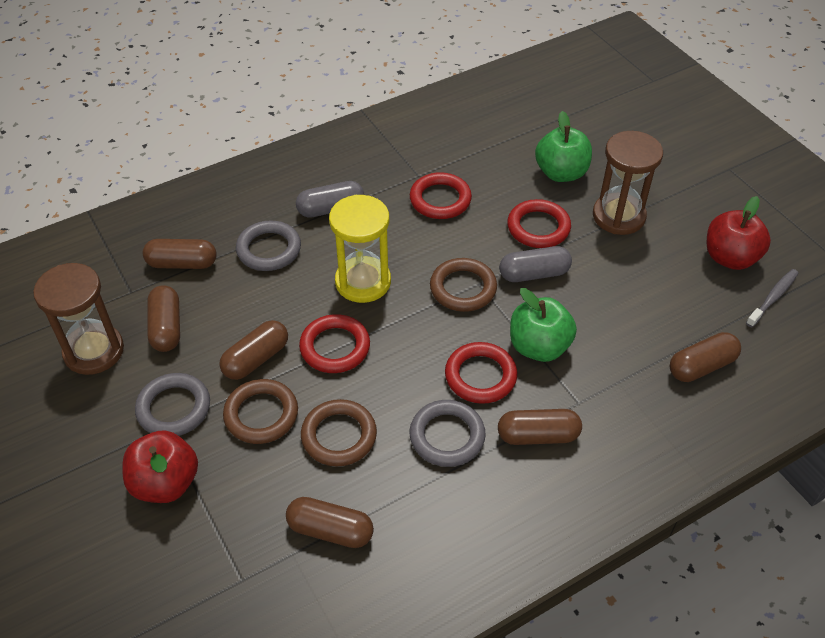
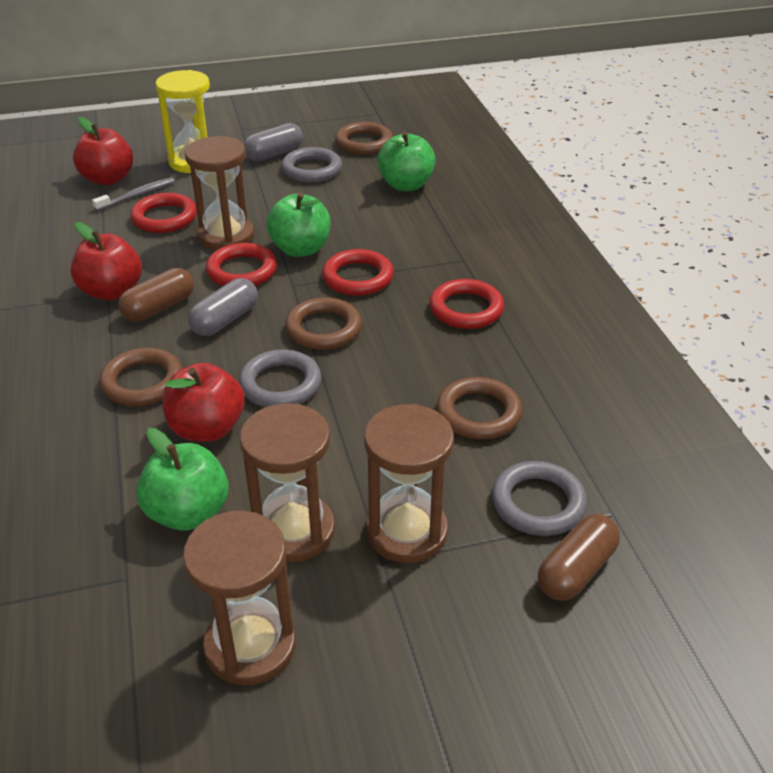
brown capsule: [143,239,217,269] [147,285,180,352] [219,320,288,380] [286,497,374,548] [498,409,582,445] [670,332,741,382] = 6 -> [118,268,194,322] [538,514,620,601] = 2
brown hourglass: [33,263,124,375] [593,131,663,235] = 2 -> [183,511,296,685] [185,136,254,250] [240,403,335,562] [364,404,454,563] = 4
brown ring: [223,379,298,444] [301,399,377,467] [430,258,497,312] = 3 -> [99,348,183,406] [285,297,362,350] [335,122,393,155] [437,377,522,439] = 4
green apple: [510,288,577,362] [535,111,592,182] = 2 -> [136,428,229,530] [266,192,330,257] [377,131,436,191] = 3
red apple: [122,431,198,503] [707,196,771,270] = 2 -> [71,222,142,301] [73,117,133,185] [162,363,245,442] = 3

